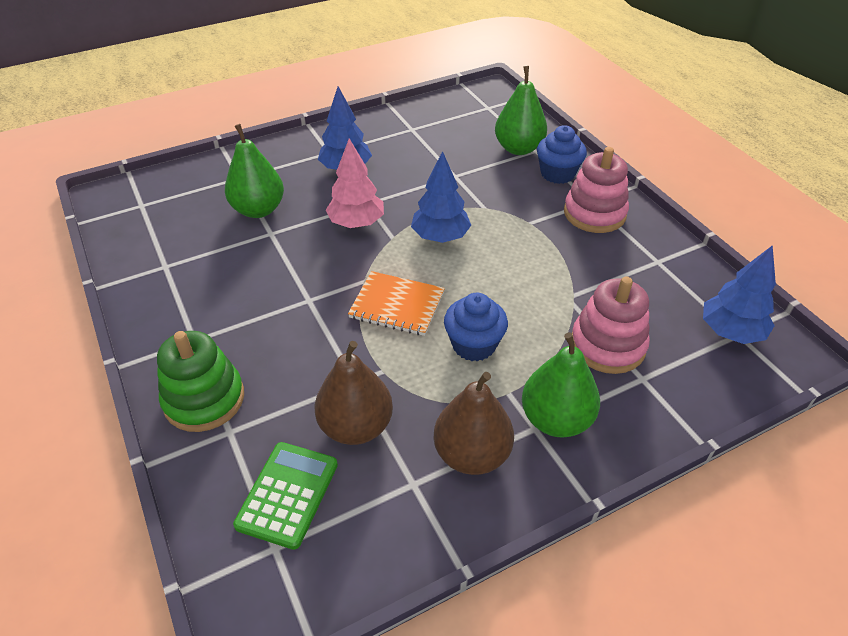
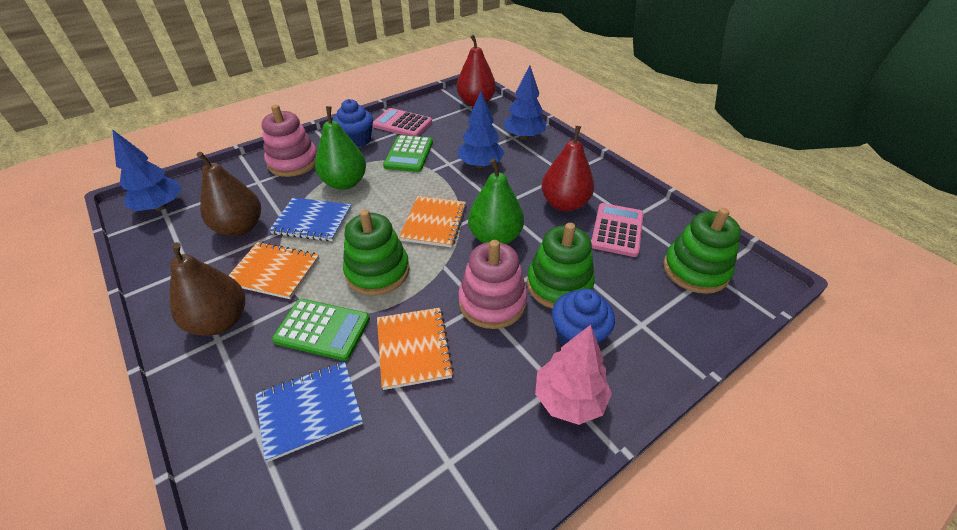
blue notebook: none = 0 -> [255,362,363,462] [269,198,352,241] = 2
green calculator: [233,442,338,550] = 1 -> [272,299,370,361] [383,135,433,172] = 2
green pear: [225,124,284,218] [495,66,547,155] [522,332,600,438] = 3 -> [315,106,366,190] [468,159,524,244] = 2
green stacking toy: [157,331,244,432] = 1 -> [343,209,410,295] [527,223,595,308] [663,208,741,294] = 3
orange notebook: [348,271,445,336] = 1 -> [228,242,319,299] [377,308,454,390] [399,196,467,247] = 3
pink calculator: none = 0 -> [372,108,432,136] [591,203,644,257] = 2
red pear: none = 0 -> [457,35,496,107] [542,126,594,211] = 2

